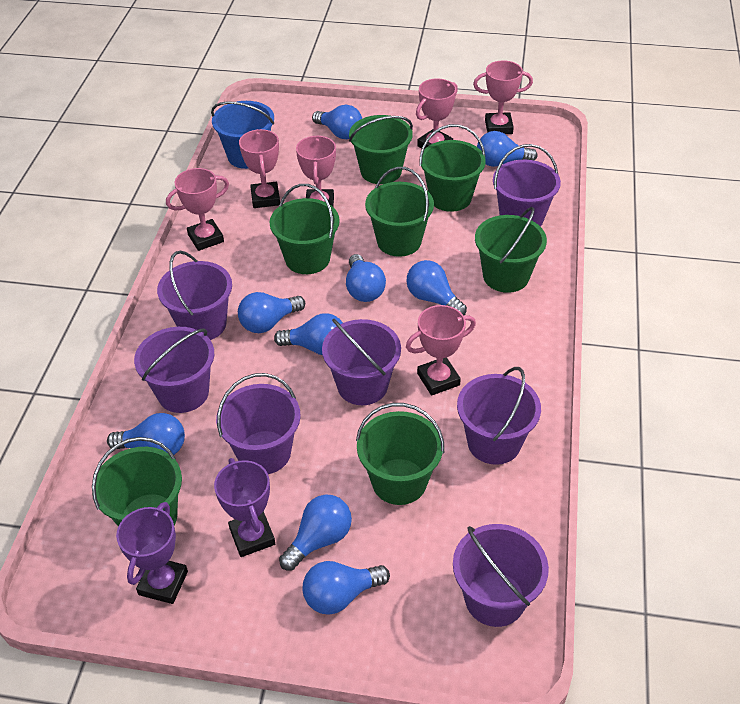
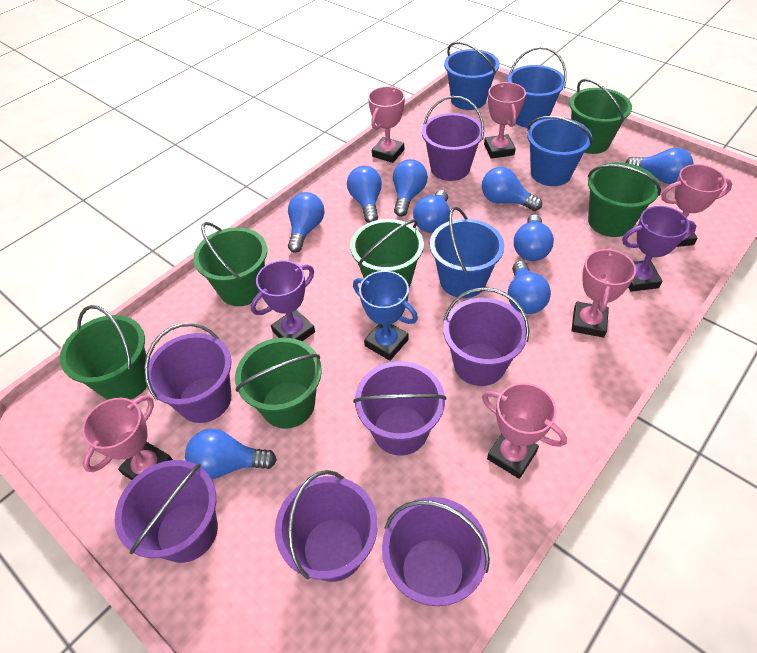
blue bucket: [211,101,274,169] = 1 -> [430,207,504,298] [444,42,500,110] [507,47,567,128] [527,116,592,186] = 4
blue trophy: none = 0 -> [353,271,418,361] = 1
green bucket: [92,437,182,526] [269,184,340,274] [349,115,413,184] [356,403,444,505] [365,167,434,257] [419,124,486,212] [475,207,547,293] = 7 -> [60,305,147,400] [193,222,267,306] [235,338,322,429] [350,219,424,287] [569,79,632,154] [588,162,661,237] = 6

